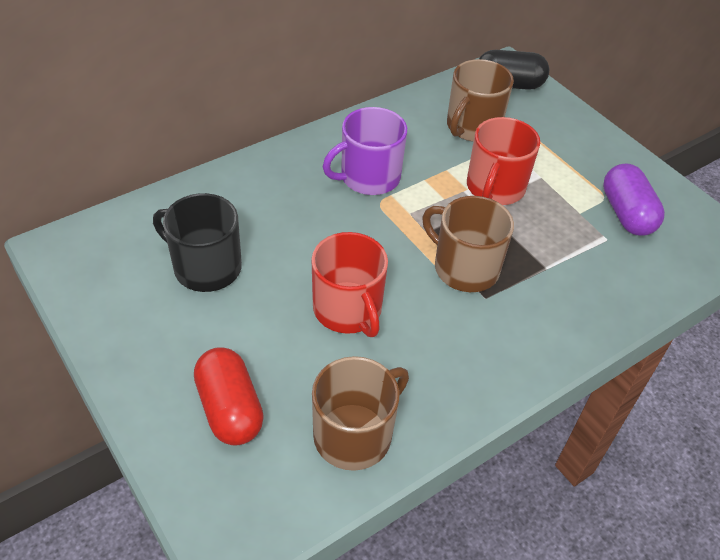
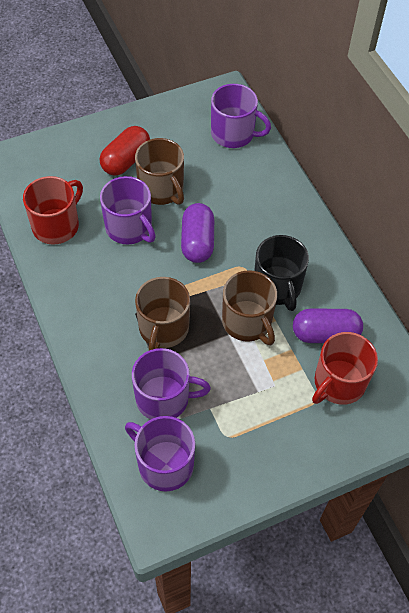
black capsule: [479,50,549,90] = 1 -> none = 0
purple capsule: [603,164,665,236] = 1 -> [181,203,214,263] [293,308,363,343] = 2
purple mug: [323,107,407,195] = 1 -> [100,176,156,244] [125,416,195,492] [132,348,211,420] [211,84,271,148] = 4

